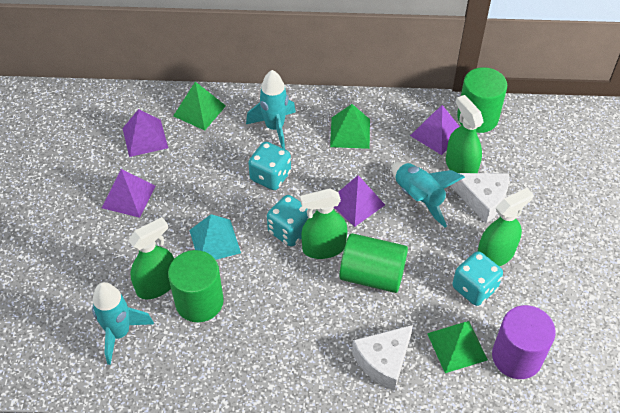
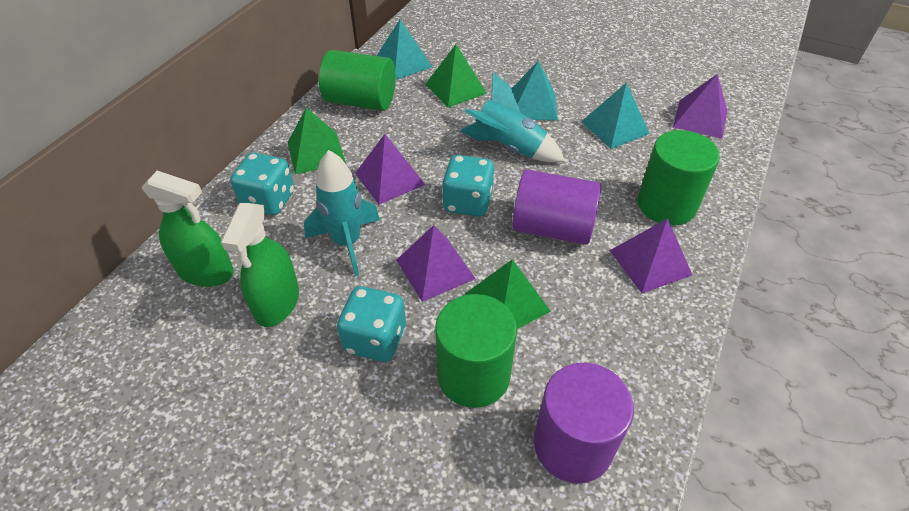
green spray bottle: [128,217,174,299] [300,188,347,259] [446,95,484,173] [478,188,534,266] = 4 -> [142,171,234,287] [221,203,299,327] = 2
purple cylinder: [492,305,556,379] = 1 -> [512,169,602,245] [534,363,634,483] = 2
turquoise pyramid: [190,214,241,260] = 1 -> [377,19,432,80] [512,60,558,120] [581,82,650,149] = 3
turquoise rocket: [92,282,154,365] [246,70,296,149] [392,162,465,228] = 3 -> [304,150,380,276] [460,72,565,162] = 2
white cheese: [352,325,413,391] [451,173,509,223] = 2 -> none = 0

